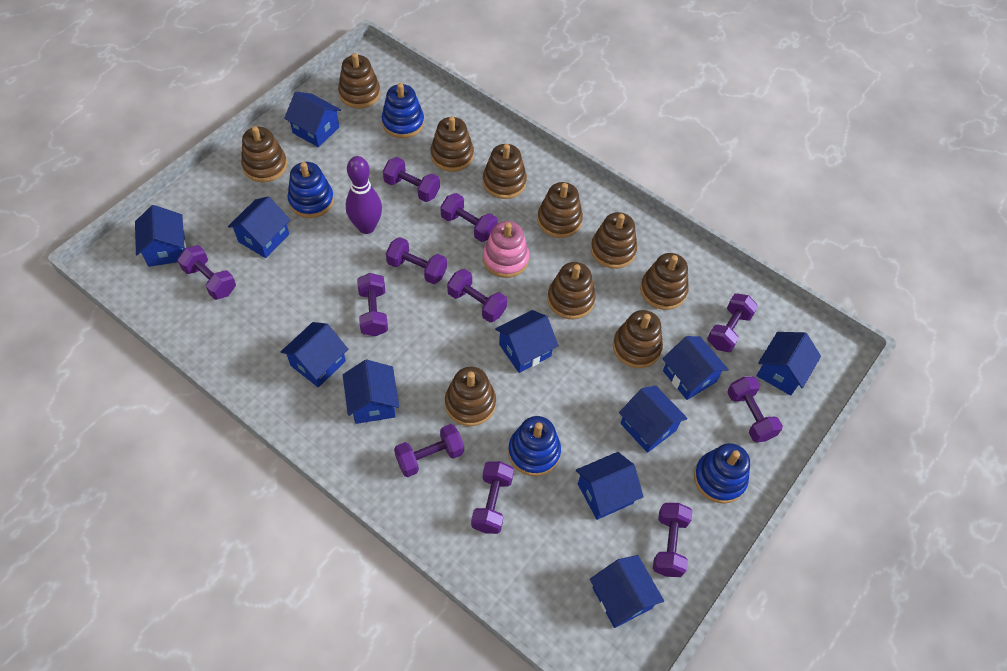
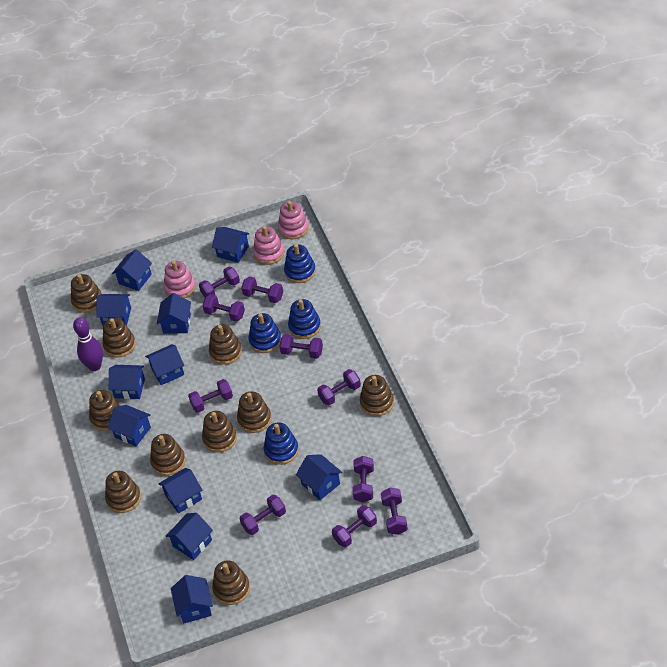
pink stacking toy: [483,221,529,278] = 1 -> [164,261,196,298] [253,226,284,265] [278,201,309,239] = 3
purple dumbbell: [177,245,236,300] [357,273,388,336] [383,157,440,202] [386,237,447,284] [394,424,464,477] [441,193,498,242] [447,269,507,322] [471,461,514,534] [653,503,692,577] [707,293,758,352] [727,376,783,442] = 11 -> [188,379,233,413] [199,267,240,298] [203,294,245,322] [239,495,286,535] [241,276,283,303] [279,334,323,359] [317,369,361,406] [332,505,377,547] [353,456,374,502] [381,488,408,535] = 10

